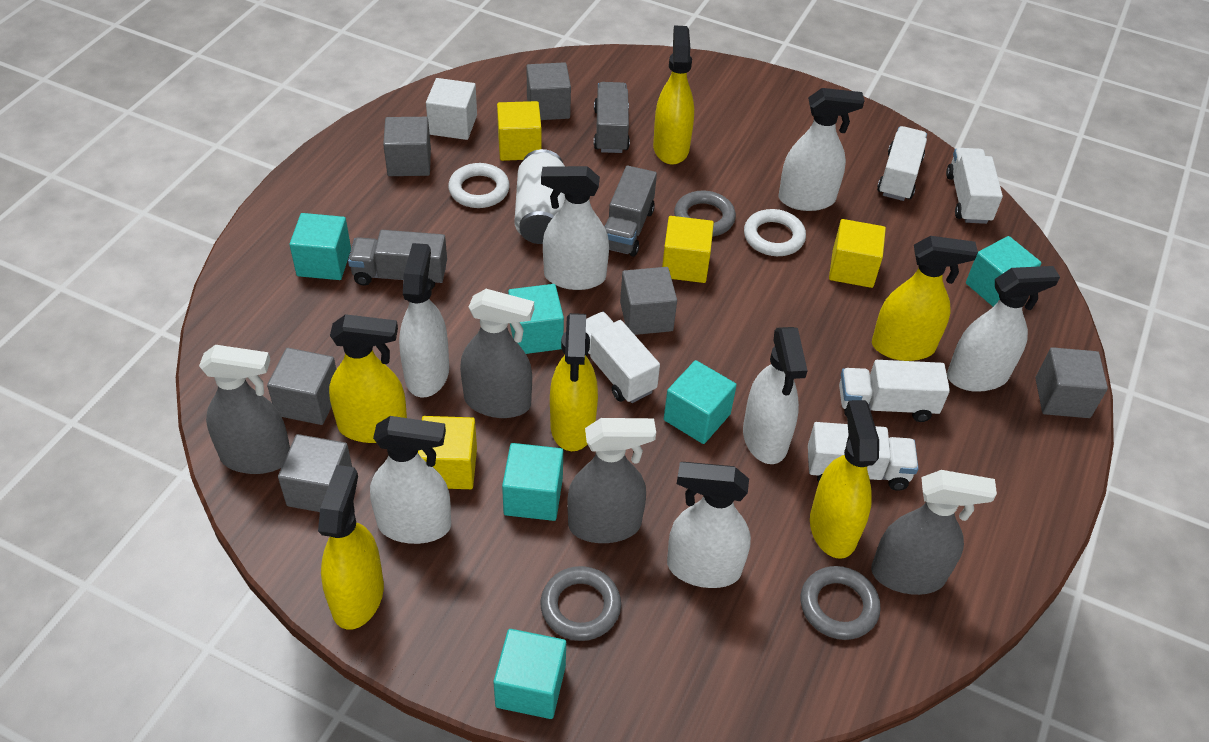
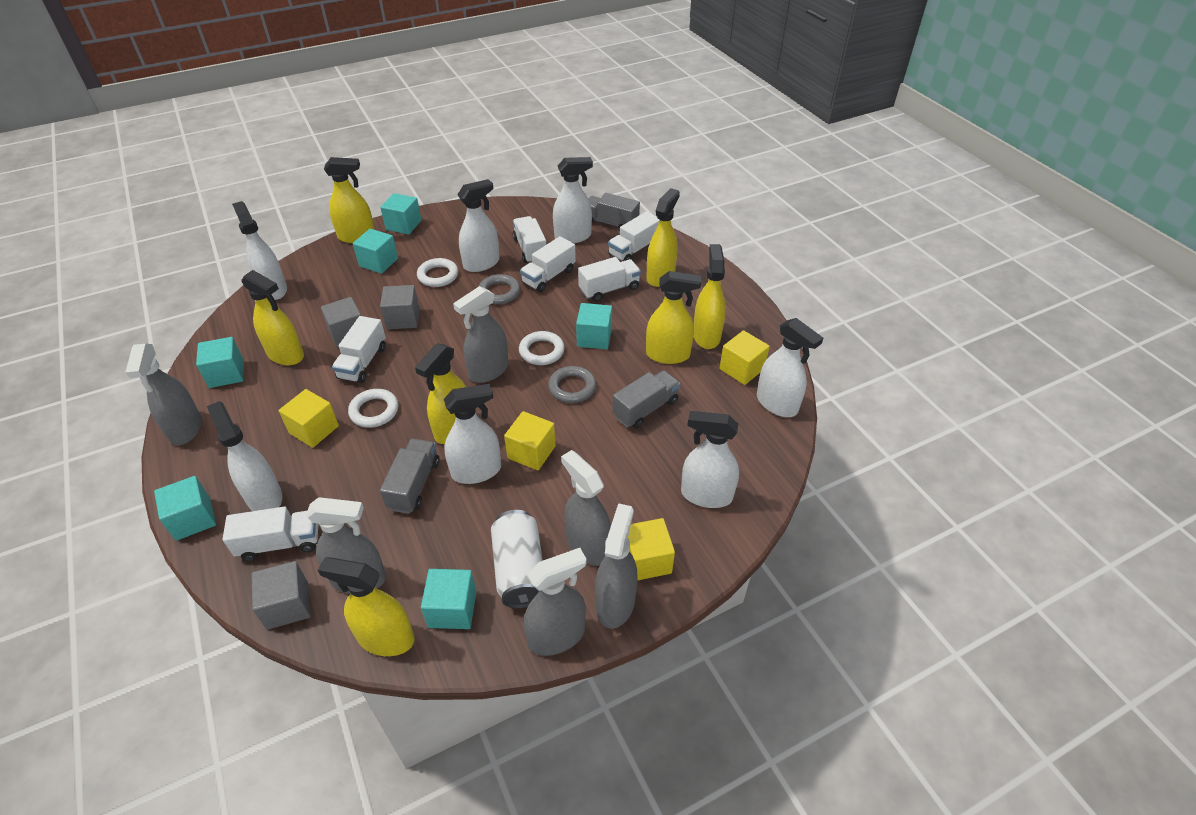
grey cube: [267,348,336,425] [278,434,352,512] [383,117,431,176] [527,62,571,120] [620,267,677,335] [1035,347,1108,418] = 6 -> [252,561,311,630] [321,297,361,348] [380,285,419,329] = 3
grey ring: [541,566,621,641] [674,190,736,237] [801,566,881,640] = 3 -> [478,274,520,304] [548,366,596,403] = 2
grey spray bottle: [199,345,290,474] [460,289,534,418] [567,418,656,543] [871,470,997,595] = 4 -> [125,344,202,445] [306,497,386,594] [453,286,509,383] [524,548,586,656] [561,450,611,566] [595,503,637,629] = 6
white cube: [426,78,477,140] = 1 -> none = 0
white ring: [448,163,510,208] [744,209,806,256] = 2 -> [348,389,398,428] [417,258,458,287] [519,331,565,365] = 3
white truck: [586,312,660,403] [808,422,919,491] [839,360,950,422] [877,126,927,201] [946,148,1003,224] = 5 -> [223,506,319,561] [332,316,386,383] [513,216,546,263] [520,236,576,292] [578,257,641,302] [608,211,659,261] = 6
yellow spray bottle: [318,465,384,630] [329,314,407,443] [550,313,598,451] [653,25,694,165] [810,400,879,559] [872,236,978,361] = 6 -> [241,270,304,365] [318,557,415,656] [324,157,375,243] [415,343,466,444] [646,188,680,287] [646,271,701,364] [694,244,726,349] = 7

